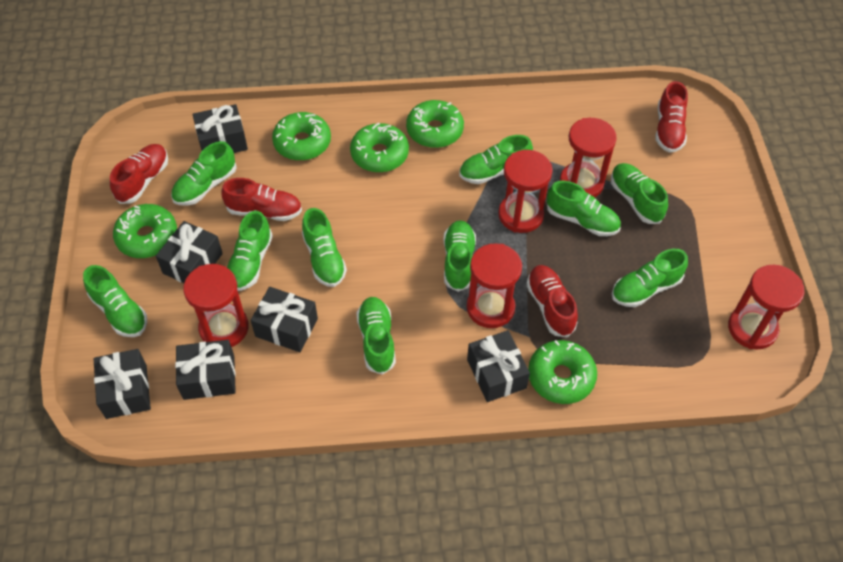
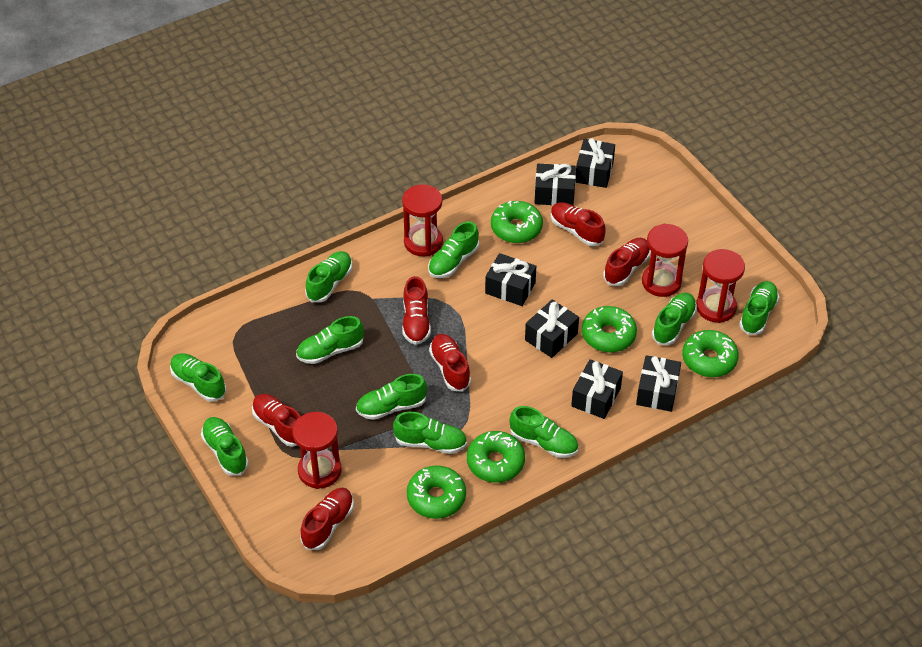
red hourglass: [183,264,249,347] [467,243,522,328] [498,150,553,233] [560,118,617,197] [728,265,804,350] = 5 -> [293,412,342,489] [402,184,443,256] [642,223,688,297] [696,249,745,323] = 4
red shoe: [110,144,168,204] [222,178,302,221] [526,265,578,337] [656,81,688,153] = 4 -> [252,394,301,447] [300,488,354,550] [402,276,431,345] [429,334,471,392] [551,202,606,246] [603,238,651,286] = 6

